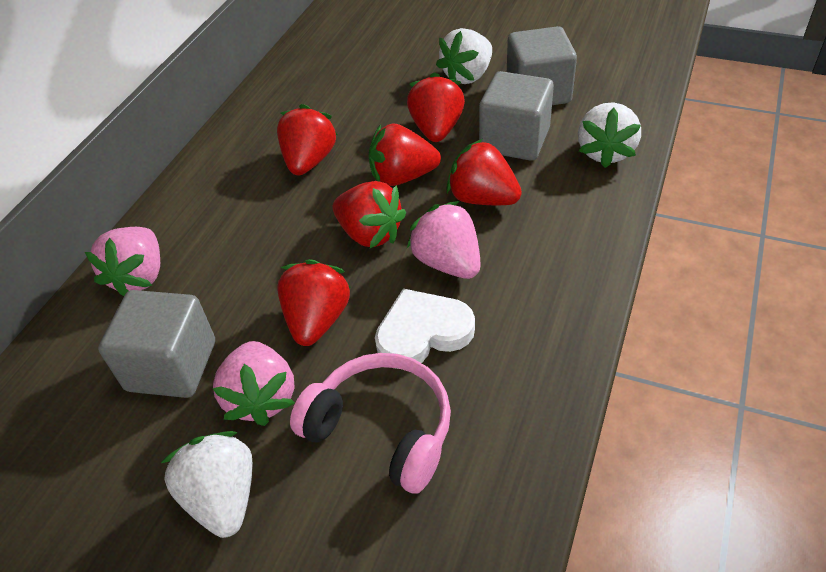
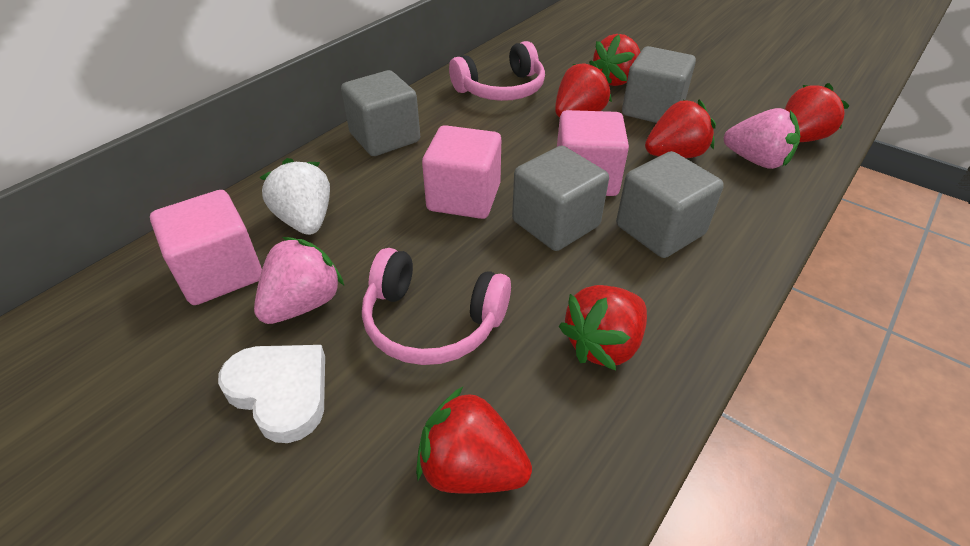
grey cube: [98,290,215,398] [479,71,554,161] [507,26,577,105] = 3 -> [341,70,420,156] [512,146,609,251] [616,151,724,258] [622,46,696,123] = 4
pink cube: none = 0 -> [150,190,262,305] [422,125,501,219] [557,110,629,196] = 3
pink headphones: [290,353,451,494] = 1 -> [362,248,511,365] [449,41,545,101] = 2
pink strawberry: [85,227,160,296] [212,341,295,426] [407,201,481,279] = 3 -> [254,237,344,324] [724,108,800,169] = 2
white strawberry: [161,431,252,538] [436,28,492,84] [578,102,641,168] = 3 -> [259,158,330,235] = 1

